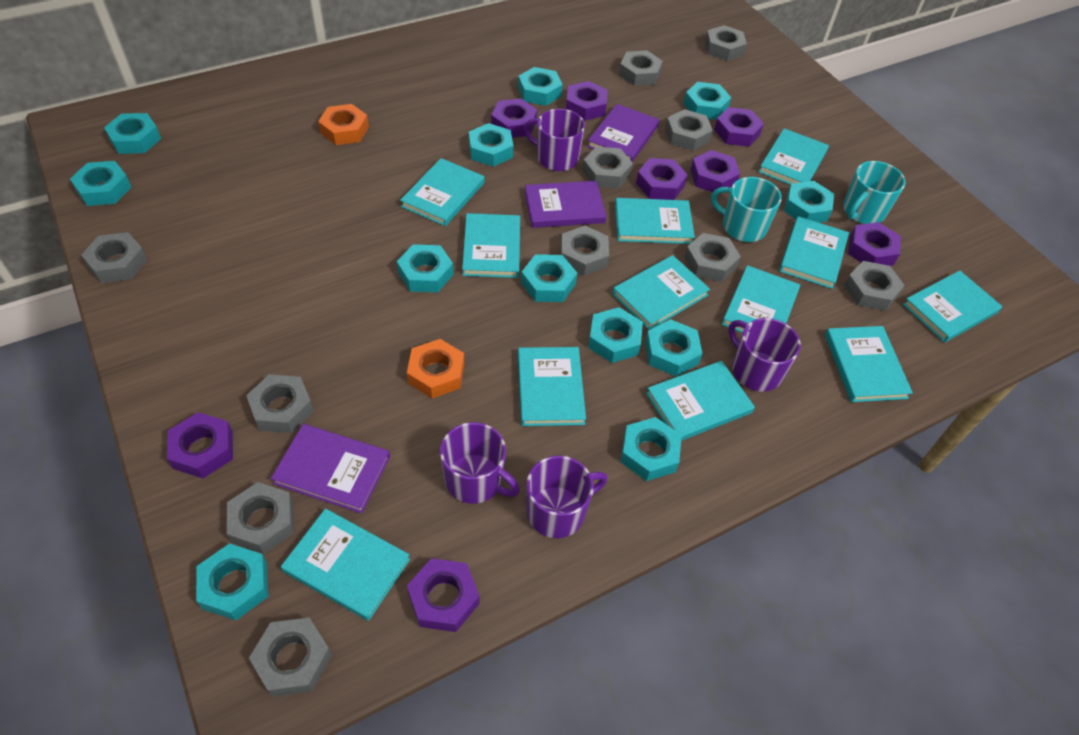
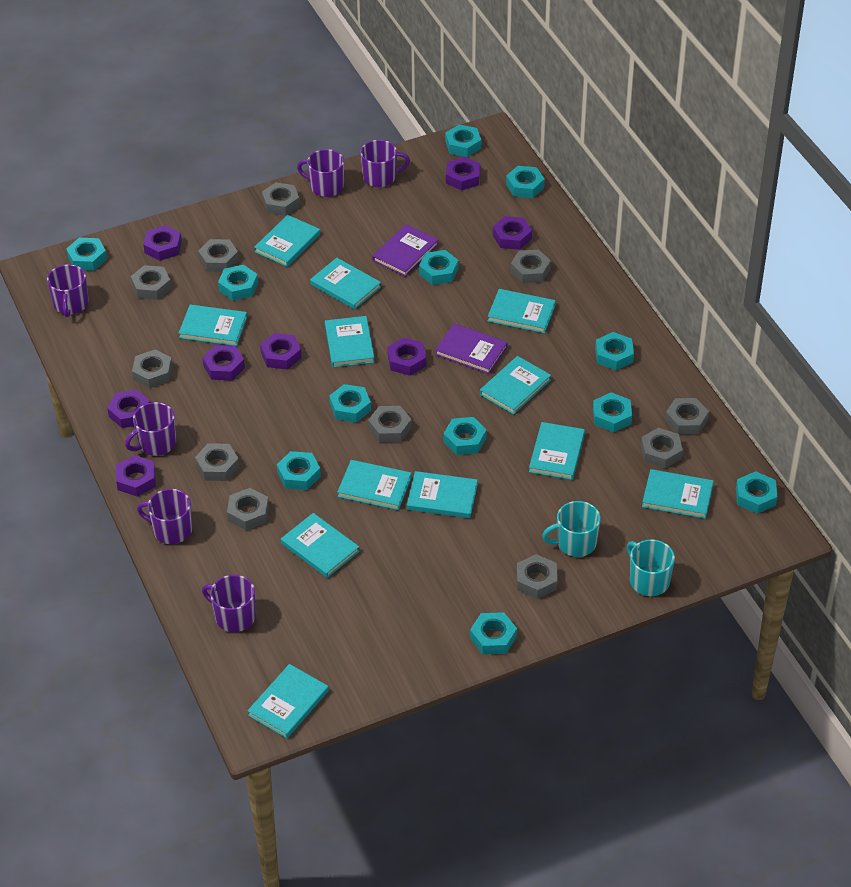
orange nut: [318,104,369,145] [407,339,464,398] = 2 -> none = 0
purple book: [271,424,390,513] [525,181,607,228] [587,104,659,162] = 3 -> [372,224,439,277] [435,323,508,374] = 2
purple mug: [440,422,520,504] [524,109,585,171] [526,455,607,538] [728,318,801,392] = 4 -> [47,264,89,317] [125,402,176,456] [137,489,192,544] [202,575,256,632] [297,149,344,197] [360,140,410,187] = 6

